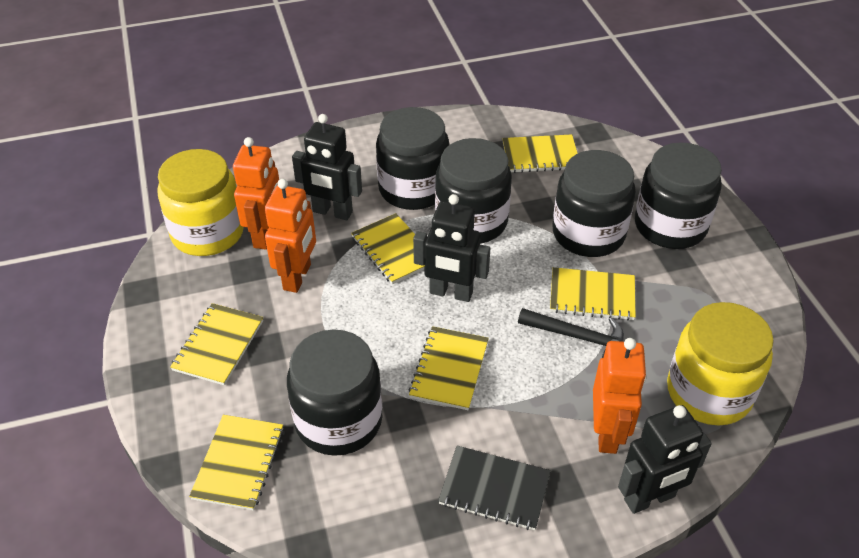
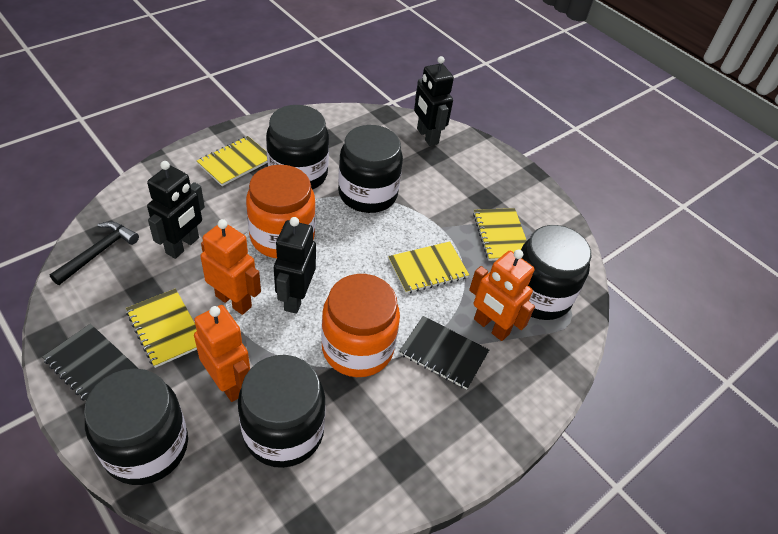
black notebook: [438,446,551,530] = 1 -> [42,324,139,401] [399,316,489,390] = 2
orange jar: none = 0 -> [246,165,316,258] [321,274,400,377] = 2
yellow jar: [157,149,244,256] [667,302,774,425] = 2 -> none = 0
yellow notebook: [170,303,263,386] [189,415,284,511] [351,213,425,284] [409,326,489,410] [502,134,578,173] [550,267,636,321] = 6 -> [126,288,197,368] [197,136,267,186] [388,242,469,294] [473,208,527,261] = 4

